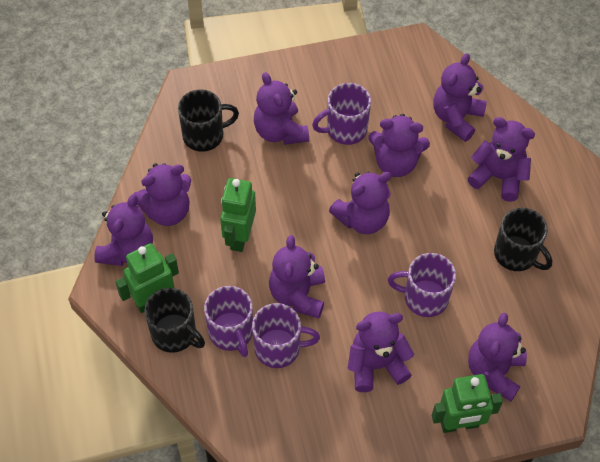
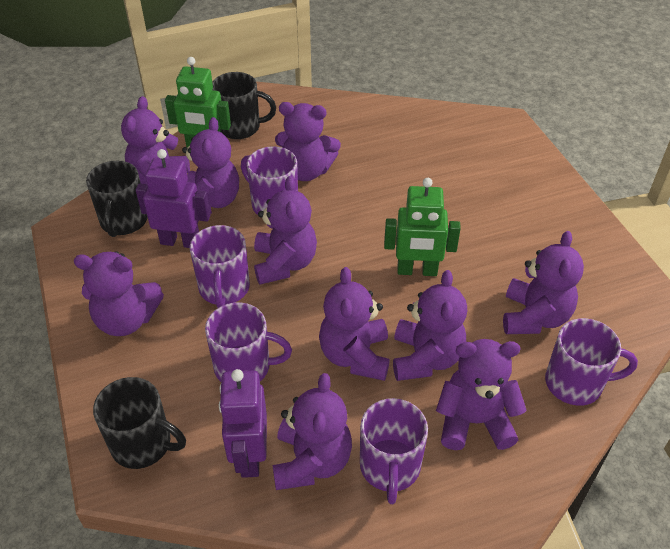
green robot: [115,243,179,313] [220,178,256,252] [432,374,503,433] = 3 -> [165,57,231,148] [384,178,461,276] = 2
purple mug: [204,286,253,357] [252,303,320,368] [312,83,371,145] [388,253,456,317] = 4 -> [190,225,250,308] [205,302,292,382] [241,146,298,215] [360,398,428,504] [545,318,638,406] = 5
purple robot: none = 0 -> [136,149,210,248] [219,369,267,478] = 2

